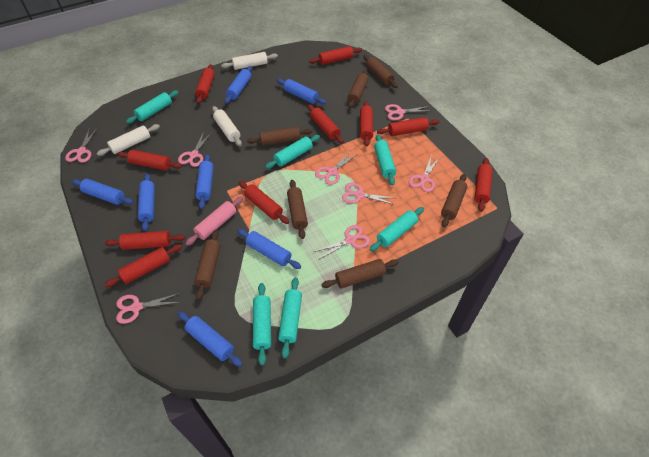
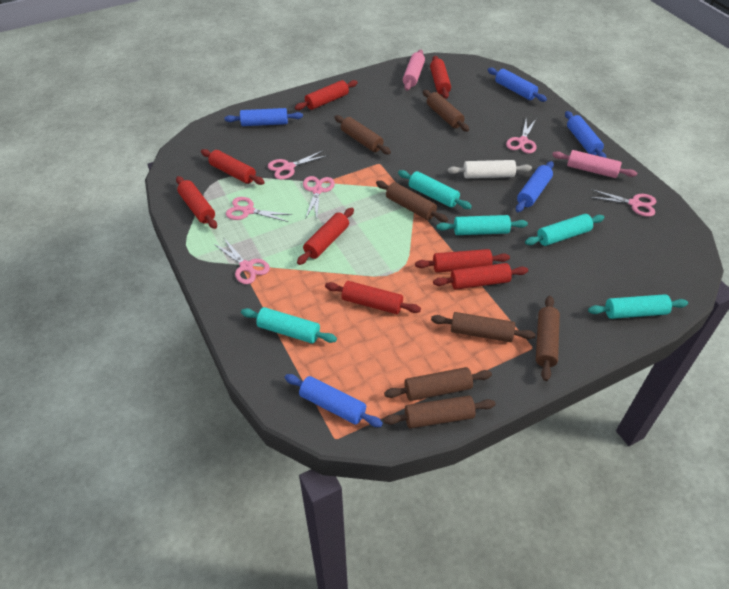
blue rolling pin: [72,179,133,205] [138,173,155,231] [177,311,243,367] [195,154,214,209] [225,66,252,104] [237,229,301,269] [277,79,326,105] = 7 -> [225,108,303,126] [285,374,383,427] [488,68,547,102] [516,161,554,212] [565,111,606,158] = 5
pink rolling pin: [185,196,243,246] = 1 -> [403,50,425,91] [552,150,637,178] = 2
pink scissors: [65,128,97,163] [116,293,180,324] [178,132,212,167] [314,225,370,260] [315,152,358,185] [342,183,395,205] [385,104,430,120] [409,157,440,192] = 8 -> [214,237,270,284] [226,197,292,222] [268,151,328,180] [303,176,335,219] [506,119,536,154] [589,189,656,217] = 6
red rolling pin: [104,244,182,287] [105,231,185,250] [117,150,182,171] [195,64,215,104] [239,181,289,224] [308,104,344,144] [309,46,362,65] [360,101,373,146] [377,117,439,136] [475,158,493,212] = 10 -> [176,176,217,229] [201,149,265,185] [295,80,358,110] [297,208,354,265] [325,281,421,314] [415,249,510,273] [430,56,451,99] [433,263,528,290] = 8
turquoise rolling pin: [126,90,179,124] [253,283,271,365] [265,135,320,169] [278,277,302,358] [370,207,424,251] [374,134,396,185] = 6 -> [241,307,337,344] [398,170,472,209] [437,215,528,235] [525,214,604,246] [588,294,688,319] = 5
white rolling pin: [97,124,160,156] [212,106,242,146] [221,52,278,70] = 3 -> [447,160,532,178] = 1

